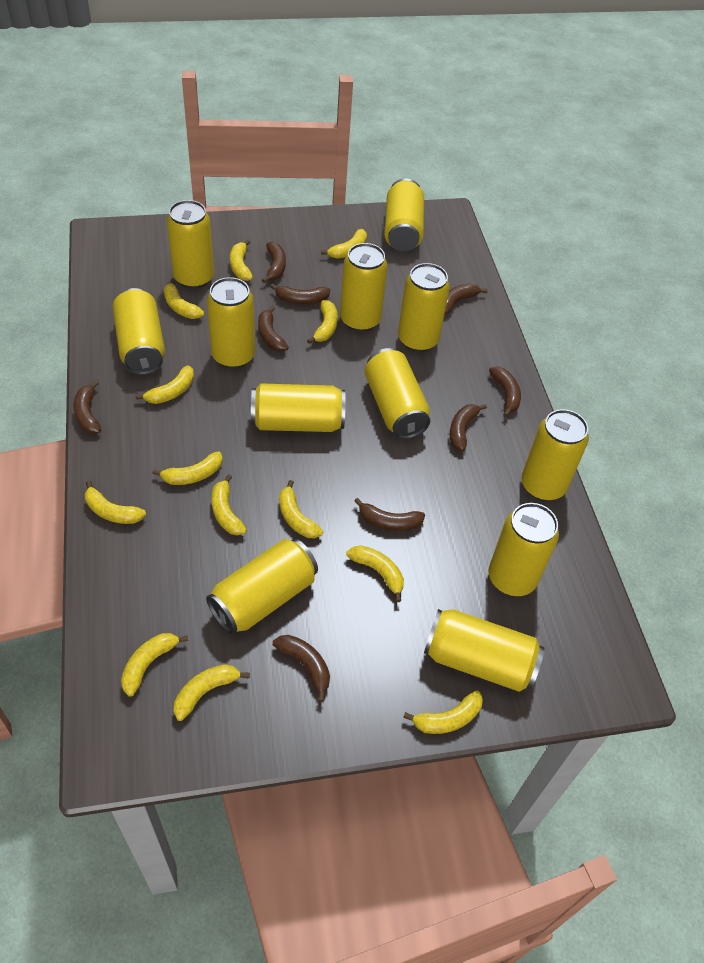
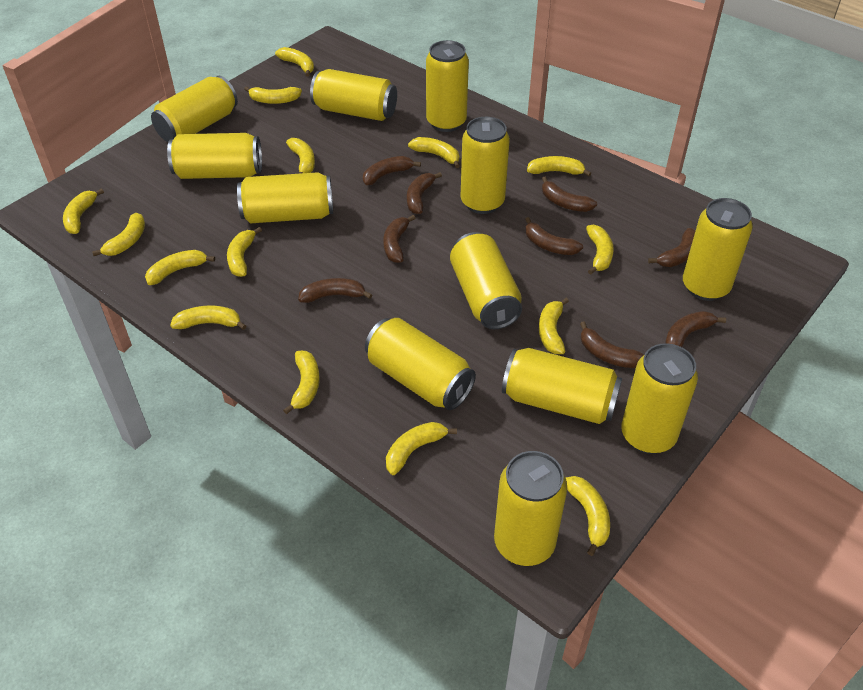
yellow banana: [85,481,146,524] [121,633,188,697] [136,365,194,404] [152,452,223,485] [164,279,204,319] [174,664,250,721] [211,474,247,535] [230,240,253,281] [279,480,323,538] [307,300,338,344] [321,229,367,259] [346,545,404,602] [403,690,483,734] = 13 -> [63,188,104,234] [92,213,145,256] [145,250,215,285] [170,306,246,330] [227,227,262,277] [244,86,302,104] [275,47,314,77] [283,351,320,414] [286,138,315,174] [386,422,457,475] [408,137,460,168] [527,156,591,176] [539,298,569,354] [566,476,610,556] [586,225,614,275] = 15

